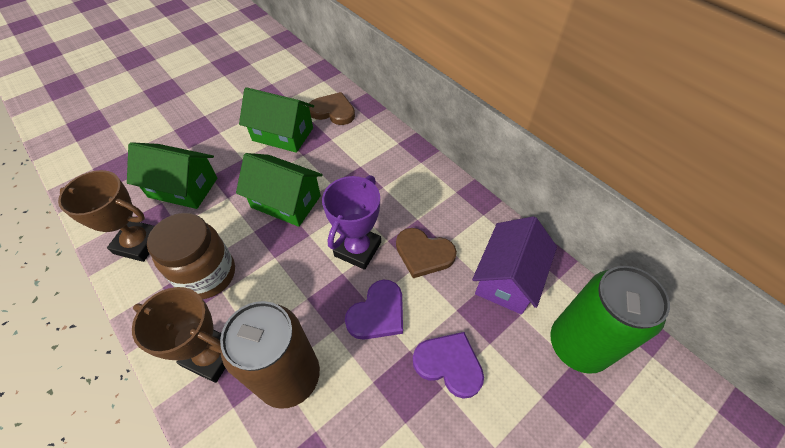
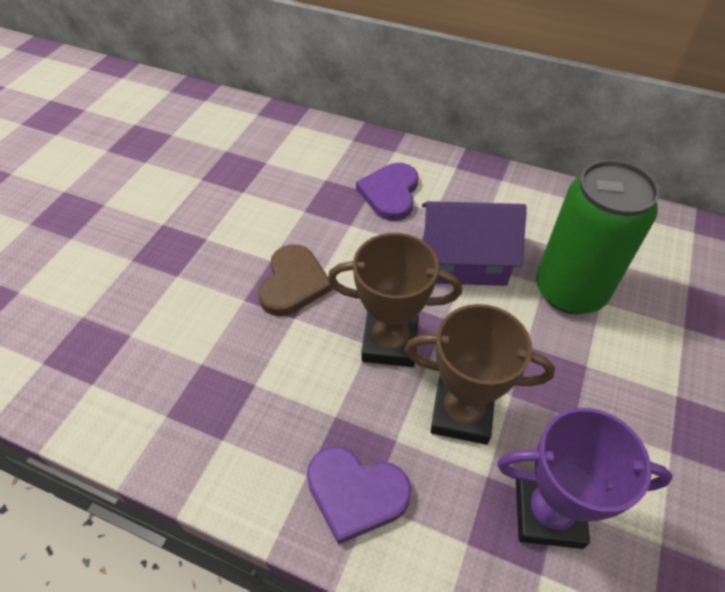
brown can: [220,301,320,409] = 1 -> none = 0
brown heart: [308,92,355,125] [396,228,457,278] = 2 -> [258,245,332,316] = 1
brown jar: [147,213,235,299] = 1 -> none = 0
green house: [127,142,217,209] [236,153,323,227] [239,87,314,153] = 3 -> none = 0

